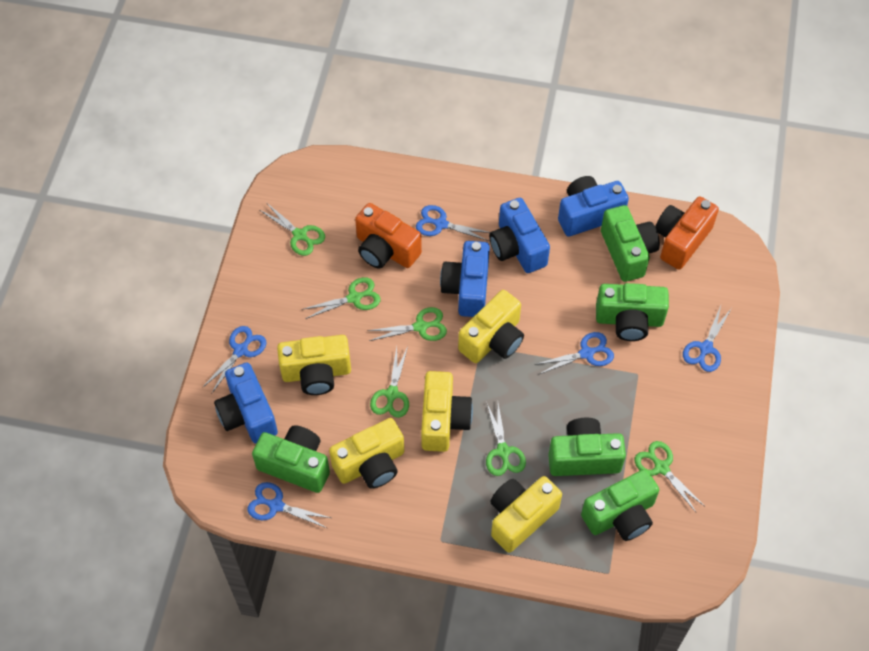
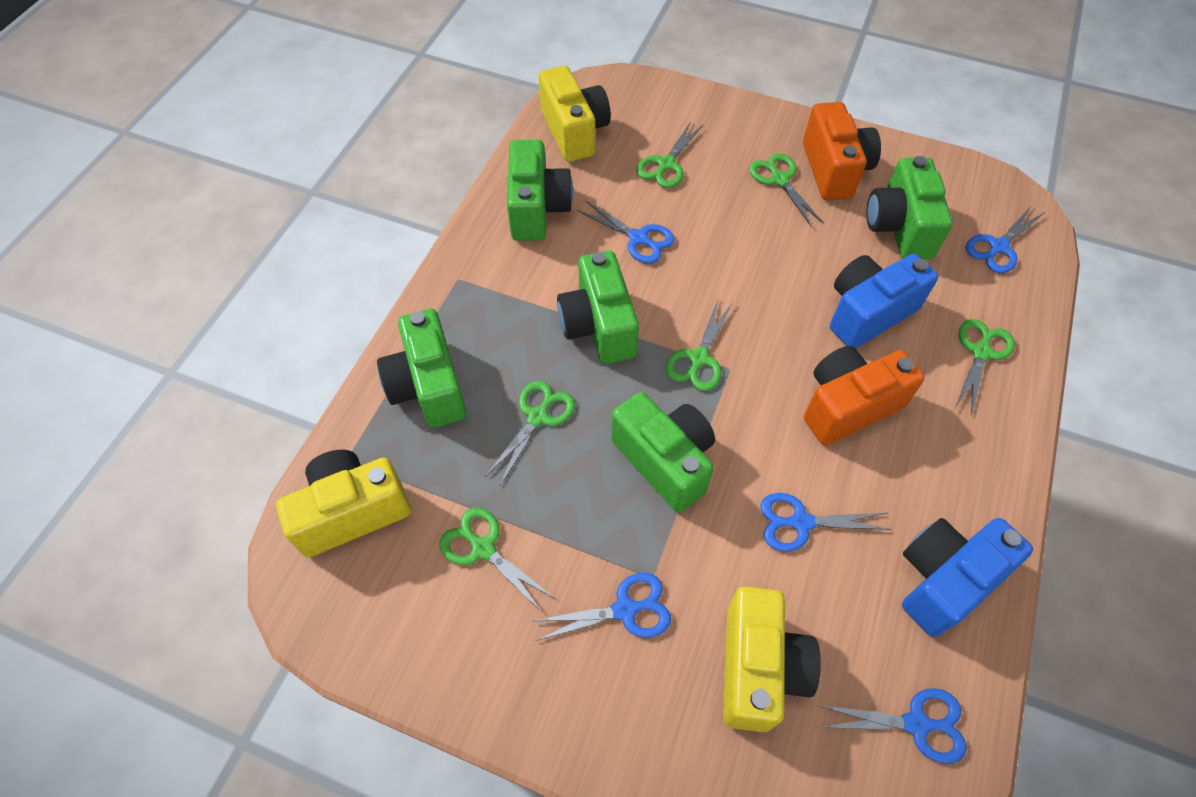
blue camera: [214,363,278,444] [440,241,490,317] [489,198,550,273] [558,176,629,236] = 4 -> [830,254,938,349] [902,518,1033,637] = 2
yellow camera: [277,335,351,395] [329,418,404,488] [421,371,473,452] [458,290,524,363] [490,476,562,553] = 5 -> [276,450,411,557] [539,66,611,162] [723,587,821,732] = 3

